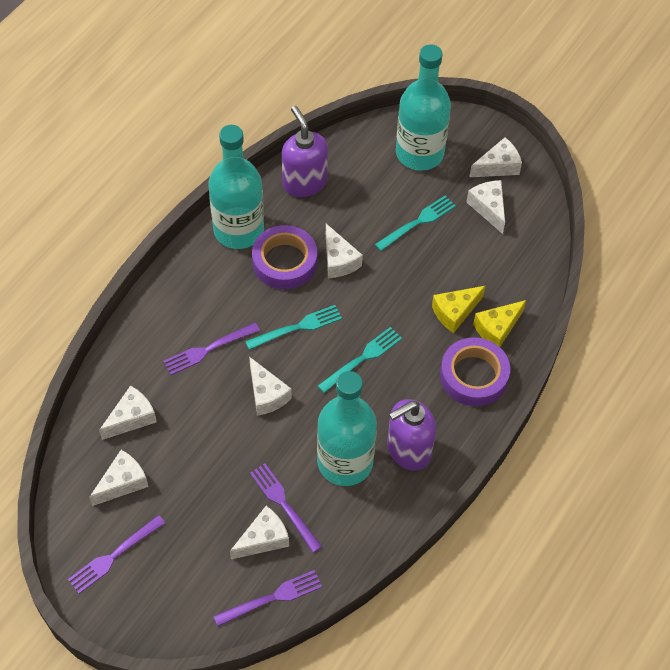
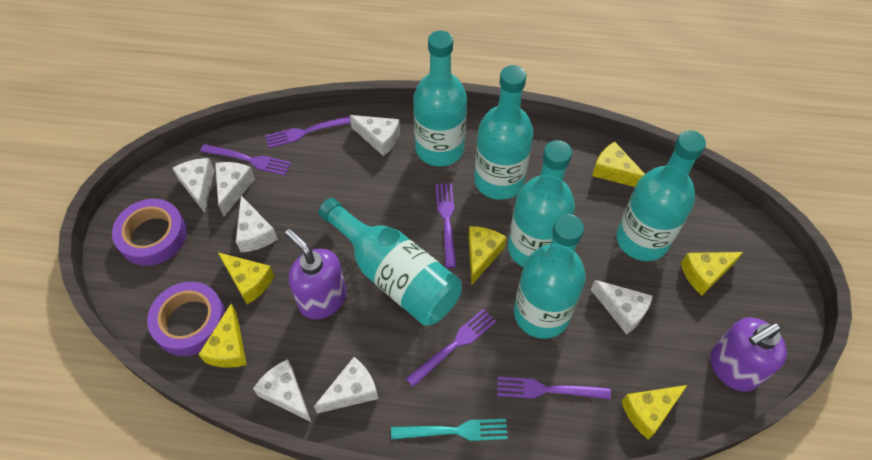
purple fork: [68,515,165,594] [163,323,260,375] [213,570,322,627] [250,463,322,553] = 4 -> [200,144,291,176] [265,116,351,148] [406,309,496,387] [436,183,456,268] [497,377,611,400] = 5
turquoise bottle: [208,125,264,249] [317,371,377,486] [396,44,451,171] = 3 -> [318,198,462,326] [413,31,467,166] [474,65,534,200] [508,140,575,267] [514,214,586,339] [616,130,706,261] = 6
turquoise fork: [245,305,342,350] [318,327,402,393] [375,195,456,251] = 3 -> [391,419,508,441] = 1
yellow cheese: [432,286,486,333] [473,300,526,347] = 2 -> [198,303,247,368] [218,252,274,304] [469,226,507,286] [592,142,645,187] [621,385,687,440] [681,252,743,296] = 6

